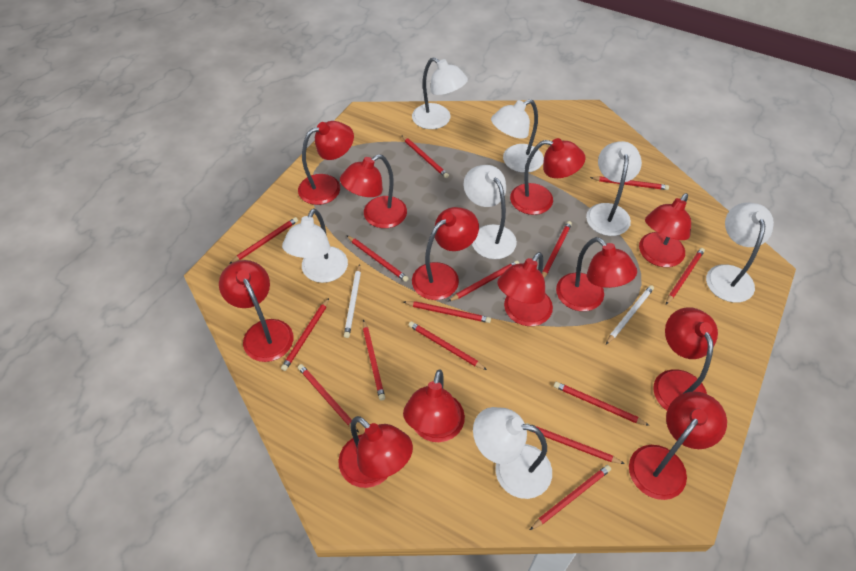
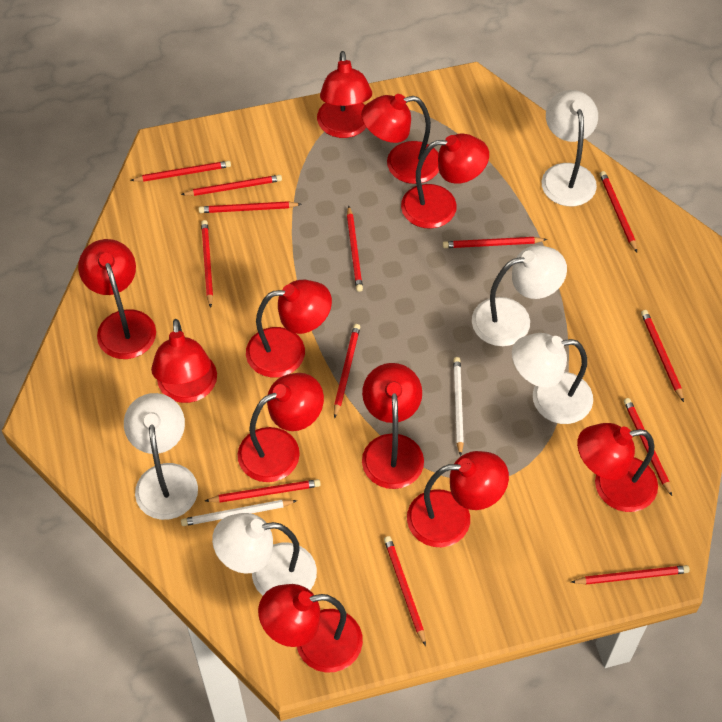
red lamp: [219,260,294,362] [298,121,354,205] [338,416,413,488] [340,154,407,228] [403,369,465,442] [412,207,479,300] [497,252,553,326] [510,138,586,215] [556,237,637,311] [629,392,727,500] [639,193,691,267] [653,307,718,411] = 12 -> [78,239,156,359] [151,319,217,403] [238,373,324,482] [246,280,332,378] [258,584,363,672] [317,51,372,138] [361,94,439,184] [362,363,424,489] [401,133,489,229] [407,451,509,547] [577,423,658,512] = 11
red pencil: [229,217,298,264] [281,298,329,371] [298,364,359,433] [346,235,409,282] [363,319,385,401] [401,135,449,178] [404,301,491,323] [409,321,487,370] [448,261,520,302] [526,423,625,464] [530,465,611,530] [542,221,572,278] [554,382,650,426] [589,176,669,190] [666,248,705,305] = 15 -> [130,161,231,182] [181,175,282,196] [199,201,301,213] [201,220,213,308] [205,479,321,503] [334,324,360,419] [347,206,363,292] [384,536,426,646] [443,237,547,248] [571,565,690,585] [600,171,637,252] [624,398,672,496] [641,310,684,402] = 13
white lamp: [282,208,348,283] [412,57,468,129] [463,165,517,259] [473,407,552,499] [491,99,544,173] [586,141,642,236] [706,203,774,302] = 7 -> [124,393,198,520] [212,513,317,596] [472,245,567,346] [512,333,593,424] [542,90,598,206] = 5

